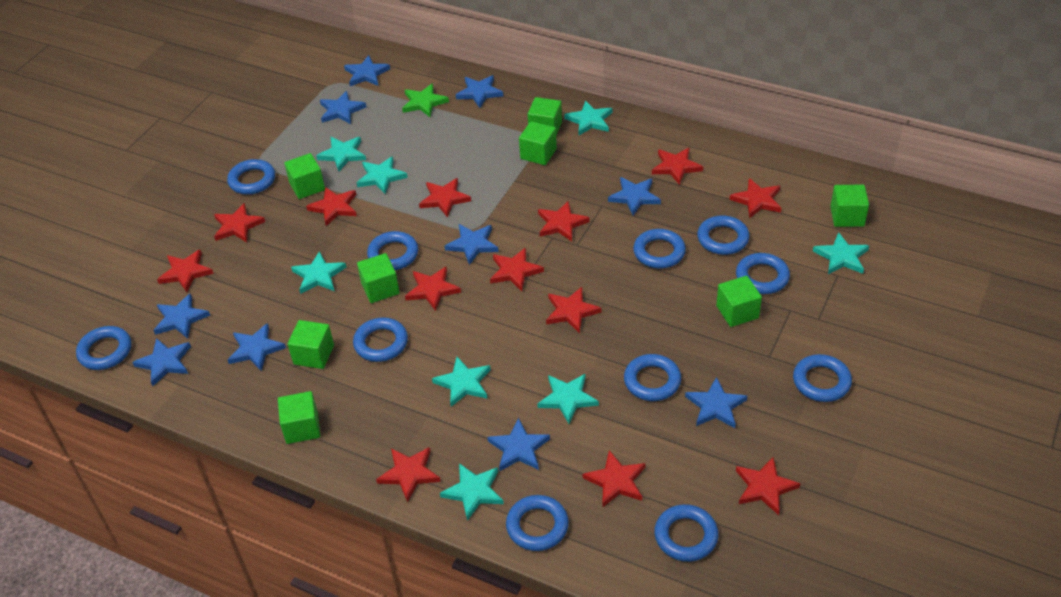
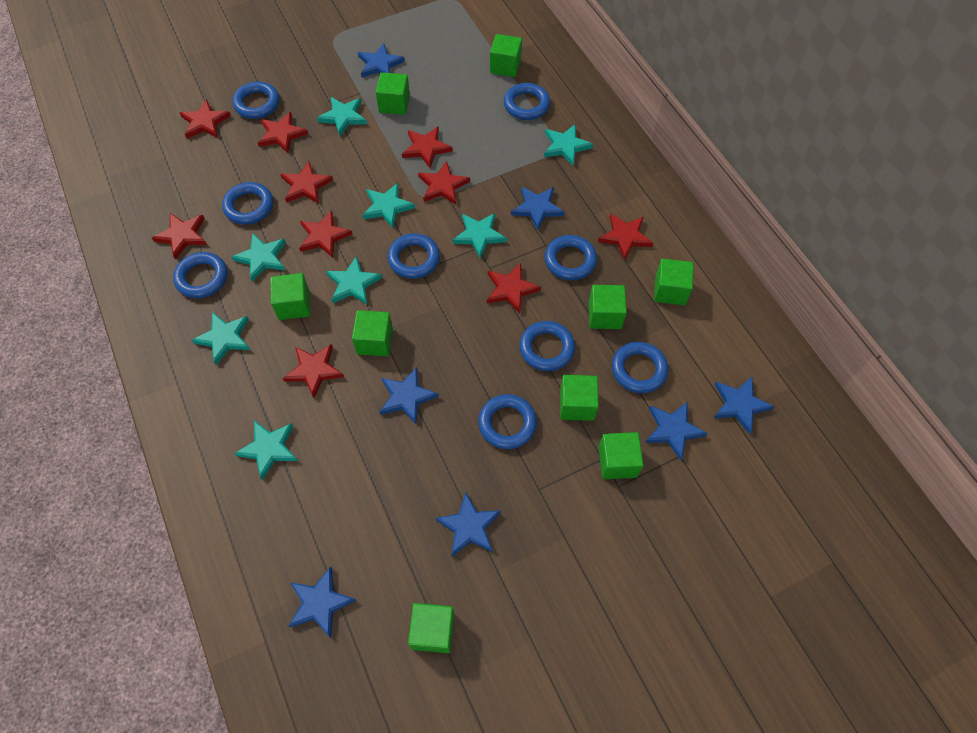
blue ring: [76,326,132,370] [227,159,275,195] [353,318,408,362] [367,231,418,270] [506,495,569,551] [624,354,681,401] [633,229,686,269] [654,504,719,562] [697,216,750,255] [736,253,790,294] [793,354,852,402] = 11 -> [173,252,227,298] [222,182,273,225] [232,82,280,119] [387,233,440,279] [478,394,537,449] [504,83,550,120] [519,321,575,371] [545,235,597,280] [612,342,668,393] = 9
blue star: [132,338,191,386] [153,293,210,339] [228,323,286,371] [320,91,366,124] [344,55,390,86] [444,224,499,265] [456,75,503,108] [487,418,550,471] [608,177,661,215] [685,377,747,428] = 10 -> [289,566,356,638] [358,43,405,78] [380,367,439,424] [435,492,501,556] [511,187,565,231] [645,402,708,460] [714,377,774,434] = 7
green cube: [278,391,321,444] [284,153,325,199] [288,320,334,369] [357,253,400,303] [519,121,557,165] [528,97,562,135] [716,276,762,327] [830,185,869,227] = 8 -> [270,273,311,320] [352,310,393,356] [376,72,410,115] [408,603,454,653] [490,34,522,77] [560,375,599,421] [589,285,627,329] [599,432,643,479] [654,259,694,305] = 9
green star: [402,83,449,117] = 1 -> none = 0
red star: [157,250,214,292] [214,203,265,242] [306,187,357,226] [376,447,441,502] [405,266,461,311] [419,178,471,218] [490,248,544,291] [538,201,590,242] [546,287,602,333] [583,450,646,507] [652,148,703,185] [729,178,782,218] [736,457,801,515] = 13 -> [152,213,207,260] [180,99,231,139] [258,112,308,153] [280,161,333,204] [283,344,344,398] [299,211,353,258] [402,126,453,168] [418,161,470,205] [487,263,541,314] [598,213,654,261] = 10

